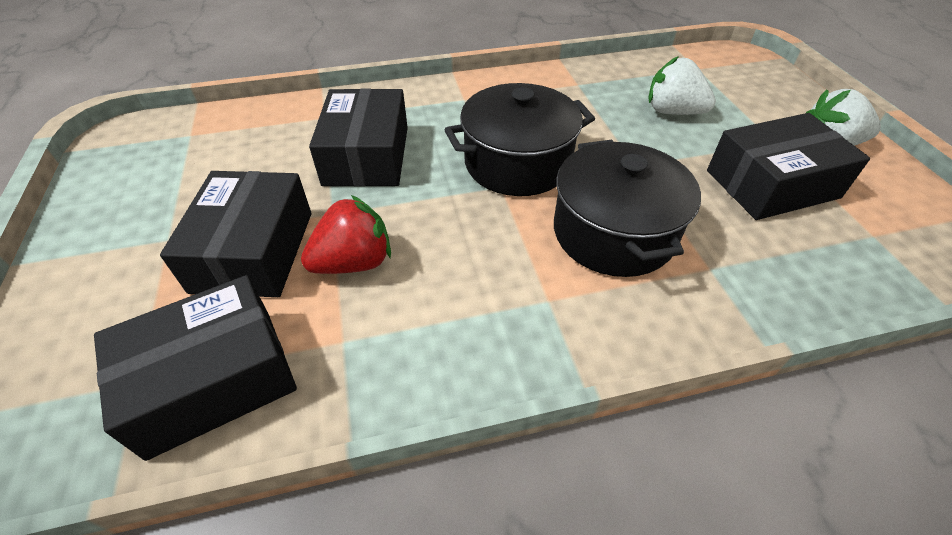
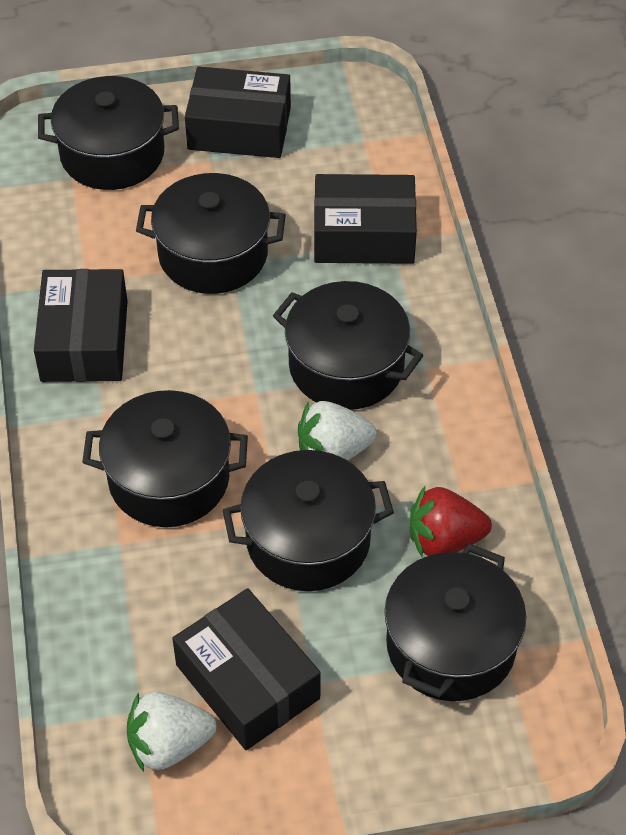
black pot: [444,83,595,196] [554,140,701,277] = 2 -> [38,76,179,190] [82,390,248,527] [136,173,286,294] [223,450,394,591] [273,281,423,410] [384,543,526,701] = 6

